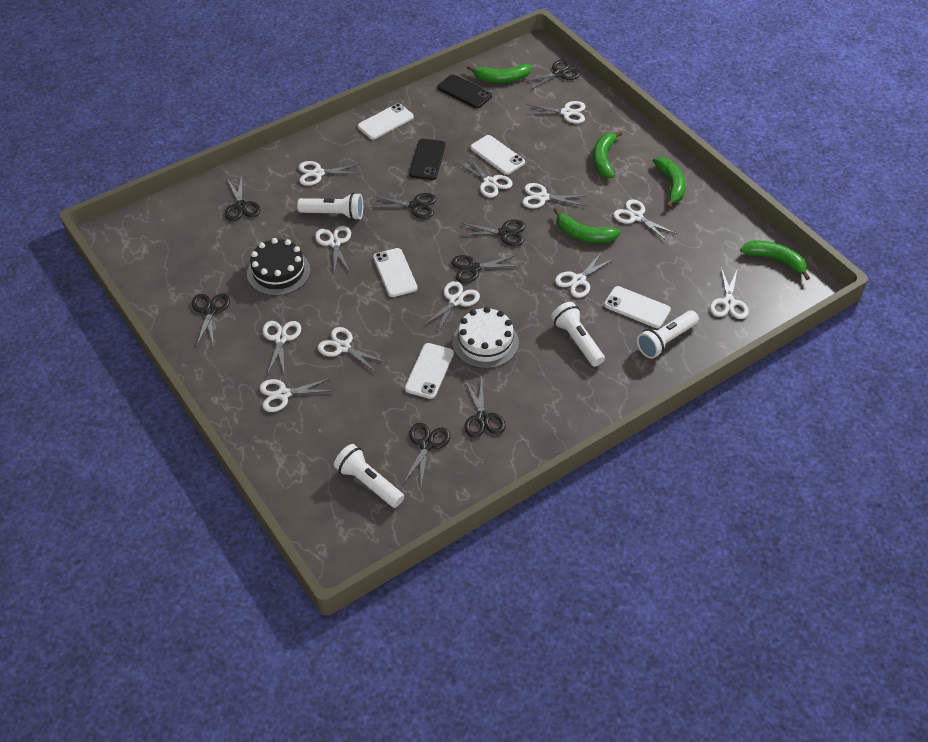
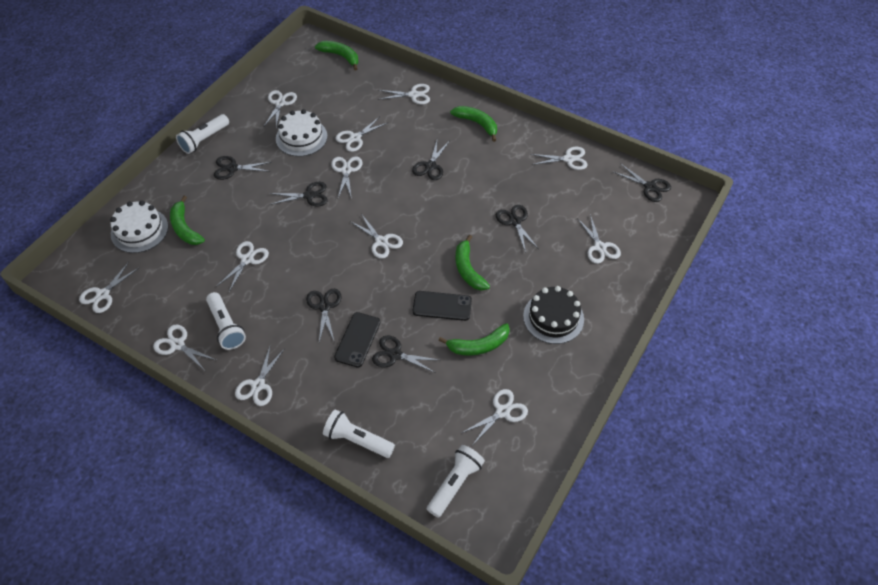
black scissors: [192,293,230,347] [225,175,260,221] [371,193,436,219] [403,423,450,486] [451,255,521,283] [461,219,526,246] [464,378,506,438] [522,60,580,90] = 8 -> [214,156,271,180] [269,182,328,207] [306,289,342,343] [372,336,439,373] [412,141,449,180] [496,205,539,253] [614,164,671,202] = 7
white cake: [452,307,519,369] = 1 -> [110,201,168,253] [276,109,328,156] = 2
white phone: [358,103,414,140] [373,248,418,297] [405,343,454,399] [470,135,525,175] [604,286,671,328] = 5 -> none = 0

